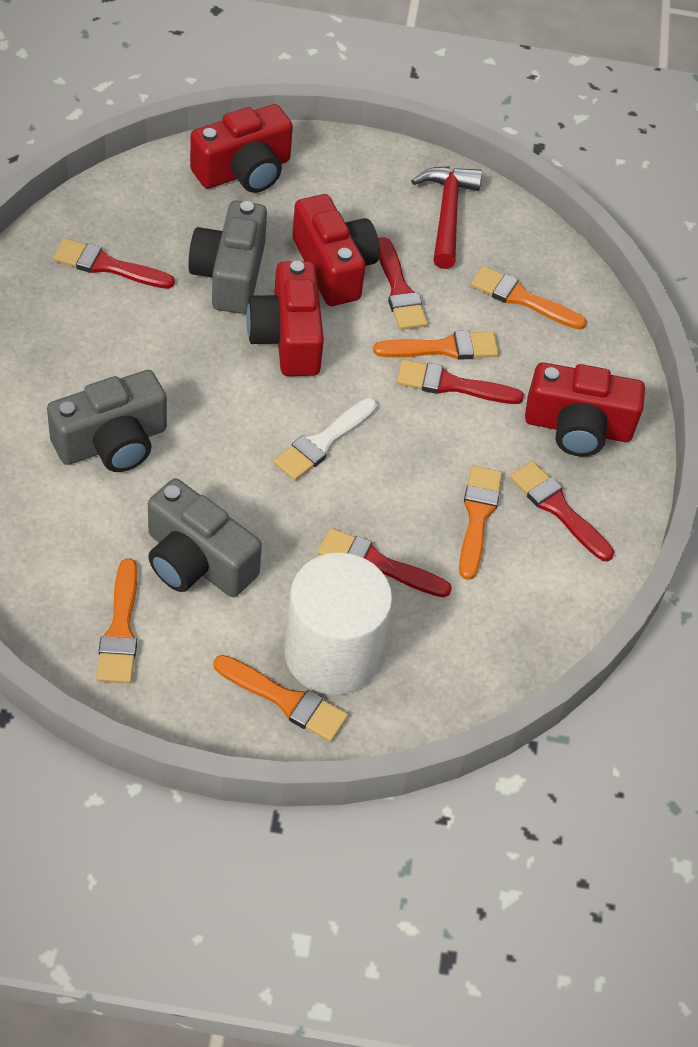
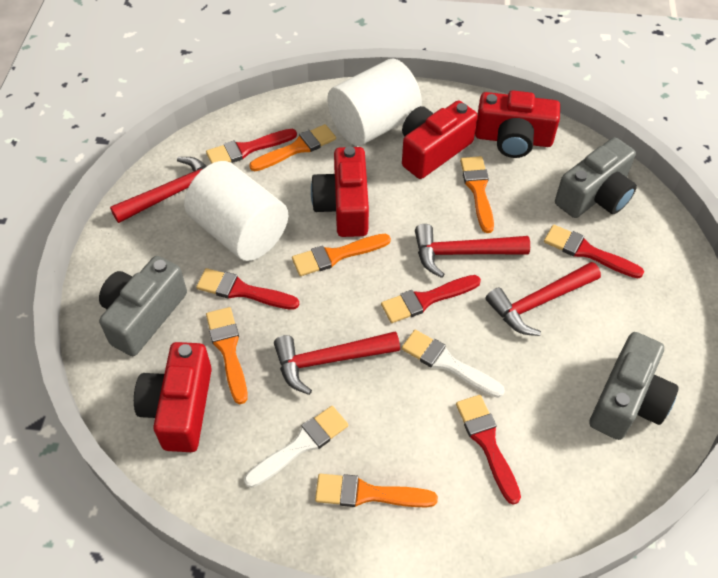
red hammer: [411,166,482,269] = 1 -> [110,157,207,223] [274,331,400,395] [415,224,530,278] [486,262,601,336] = 4
white brush: [273,398,377,481] = 1 -> [244,406,348,488] [401,330,505,398] = 2
white cylinder: [284,553,393,695] = 1 -> [184,161,288,261] [327,59,422,146] = 2

